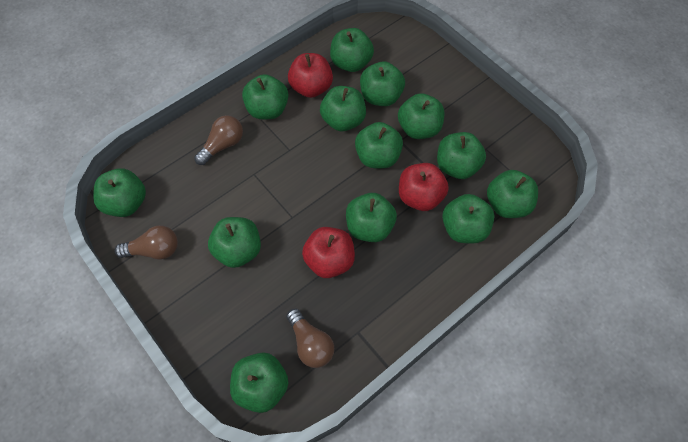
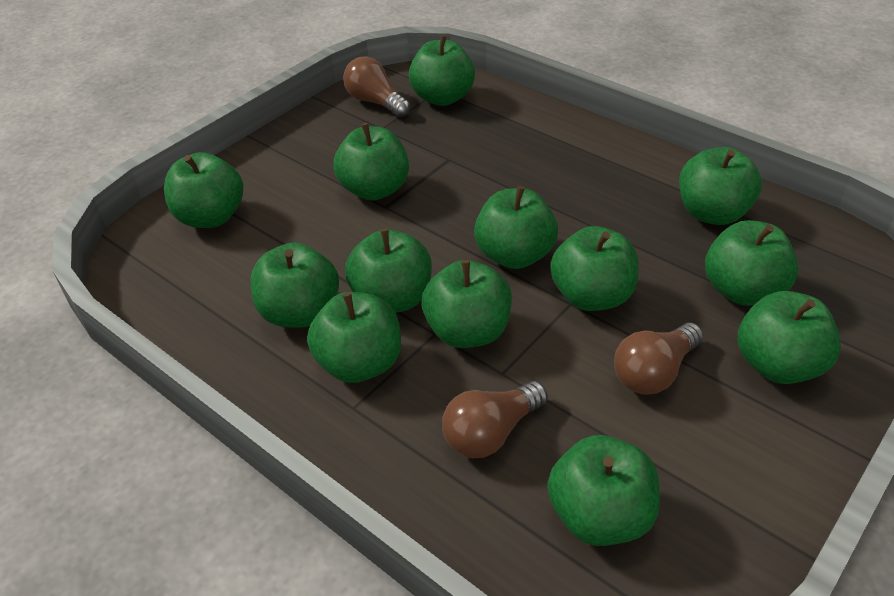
red apple: [288,53,333,98] [302,227,355,278] [399,163,449,211] = 3 -> none = 0

